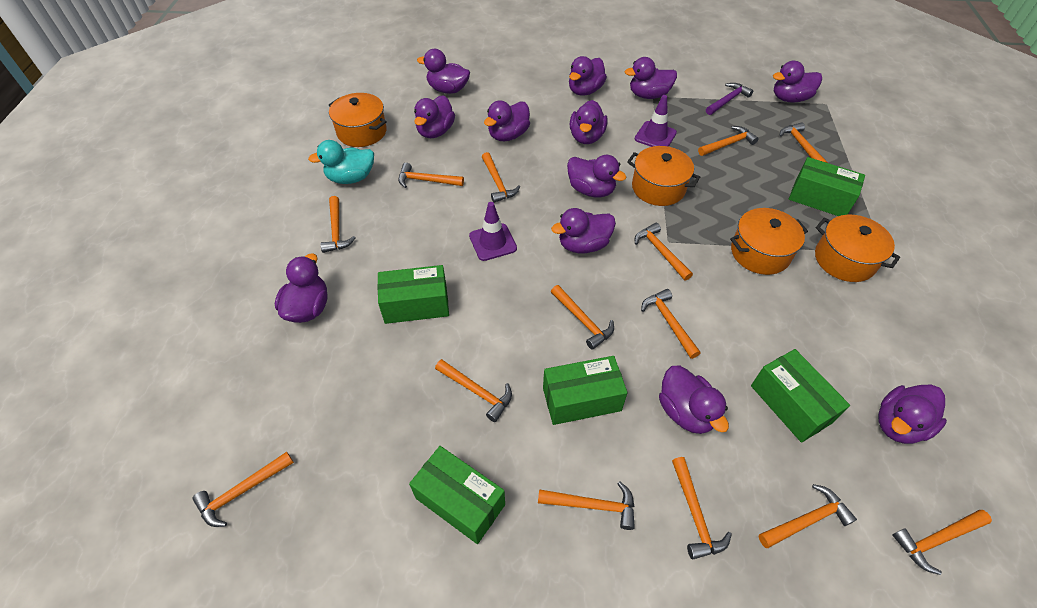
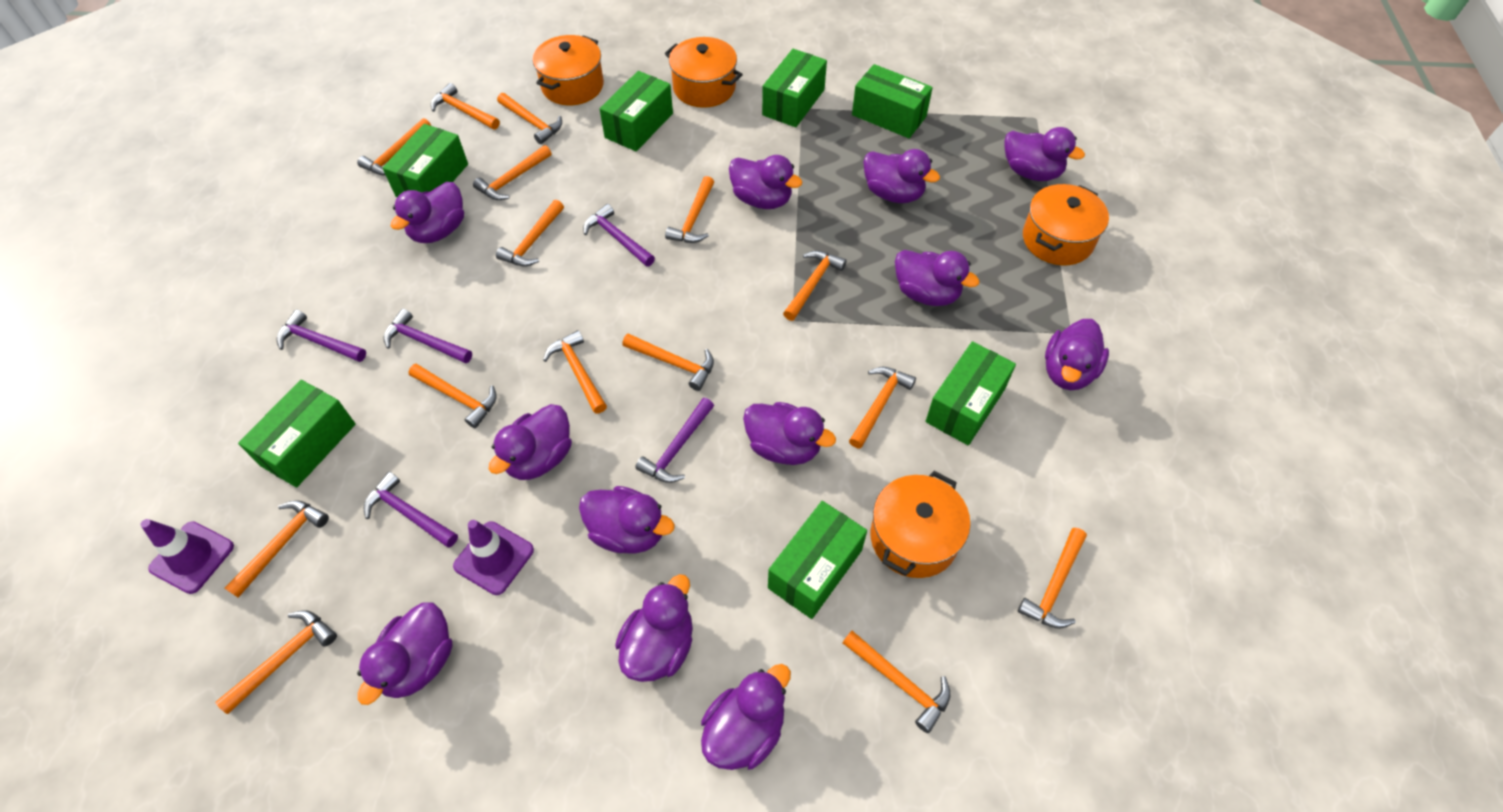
green box: [377,265,449,324] [409,446,505,544] [543,356,628,425] [751,349,850,443] [789,157,865,216] = 5 -> [238,380,356,488] [383,124,468,197] [600,71,673,151] [762,49,827,127] [768,501,867,619] [852,64,933,138] [925,341,1016,445] = 7
orange hammer: [192,452,294,527] [320,196,356,253] [398,163,464,188] [435,359,512,422] [482,152,520,203] [538,481,635,530] [551,285,614,350] [635,223,693,281] [641,289,701,359] [672,457,732,560] [698,126,759,156] [759,484,857,548] [780,122,828,163] [892,510,992,575] = 14 -> [216,610,337,714] [225,500,329,598] [357,118,431,175] [408,364,497,428] [431,83,500,130] [473,145,552,200] [496,200,564,267] [497,93,562,144] [543,330,607,414] [622,333,714,391] [665,176,714,243] [783,251,847,321] [843,631,951,733] [849,367,916,449] [1018,528,1087,629] = 15
purple hammer: [706,83,753,115] = 1 -> [277,310,366,362] [364,472,458,548] [383,309,472,364] [583,204,655,267] [635,398,714,483] = 5
turquoise duck: [308,140,374,184] = 1 -> none = 0

